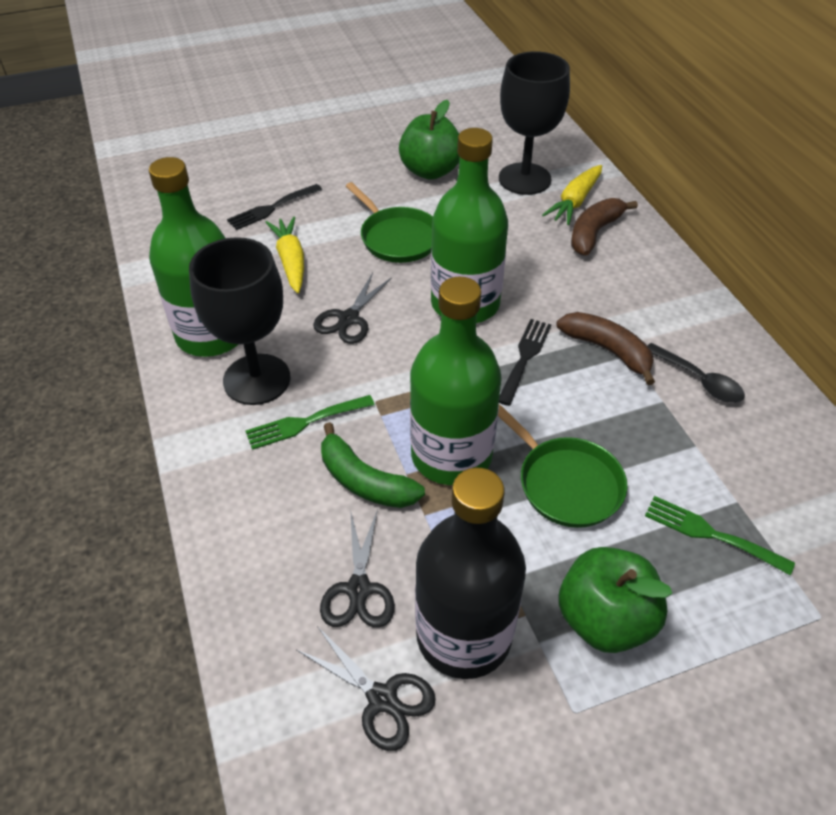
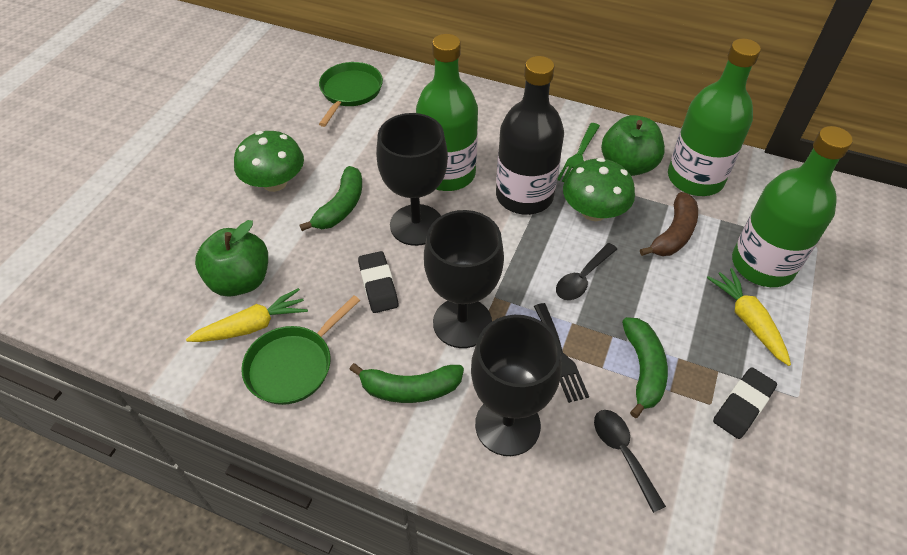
black eraser: none = 0 -> [358,251,398,313] [713,367,777,439] = 2
black fork: [227,184,322,230] [499,319,551,406] = 2 -> [534,303,589,403] = 1
black goblet: [189,237,291,405] [499,51,570,195] = 2 -> [376,113,448,246] [424,210,504,348] [471,315,562,456] = 3
black scissors: [297,626,436,751] [313,273,392,344] [320,509,395,628] = 3 -> none = 0
black spoon: [648,343,745,403] = 1 -> [556,243,617,300] [594,410,666,513] = 2
brown banana: [557,312,655,385] [571,198,638,256] = 2 -> [640,192,698,256] = 1
green banana: [321,422,425,508] = 1 -> [299,166,362,231] [349,363,464,403] [622,317,668,418] = 3
green fork: [245,395,375,450] [645,496,795,575] = 2 -> [557,123,600,182] = 1
green mushroom: none = 0 -> [234,131,304,192] [563,158,635,221] = 2

